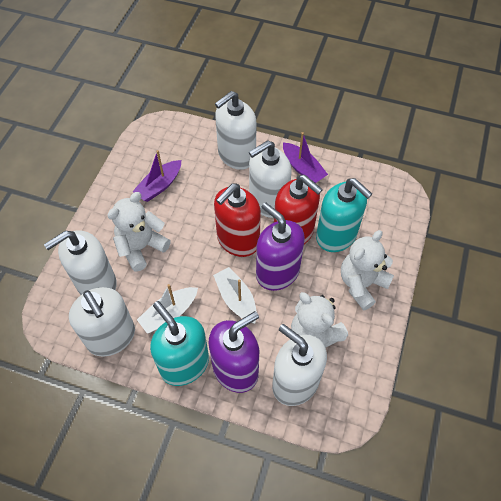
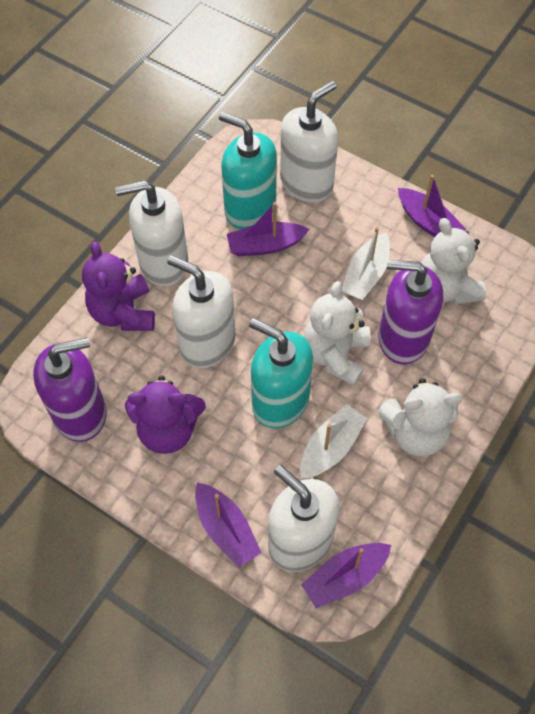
purple boat: [132,150,181,202] [283,132,328,183] = 2 -> [195,483,262,568] [227,202,309,256] [301,543,391,609] [398,175,467,237] = 4
purple teddy bear: none = 0 -> [82,242,155,331] [125,376,206,454] = 2
red soap dispenser: [214,183,261,257] [274,175,323,244] = 2 -> none = 0
white soap dispenser: [44,230,117,295] [69,287,135,356] [215,91,256,170] [249,140,292,218] [272,324,327,406] = 5 -> [115,181,188,286] [167,255,236,368] [268,465,339,572] [280,81,338,203] = 4

